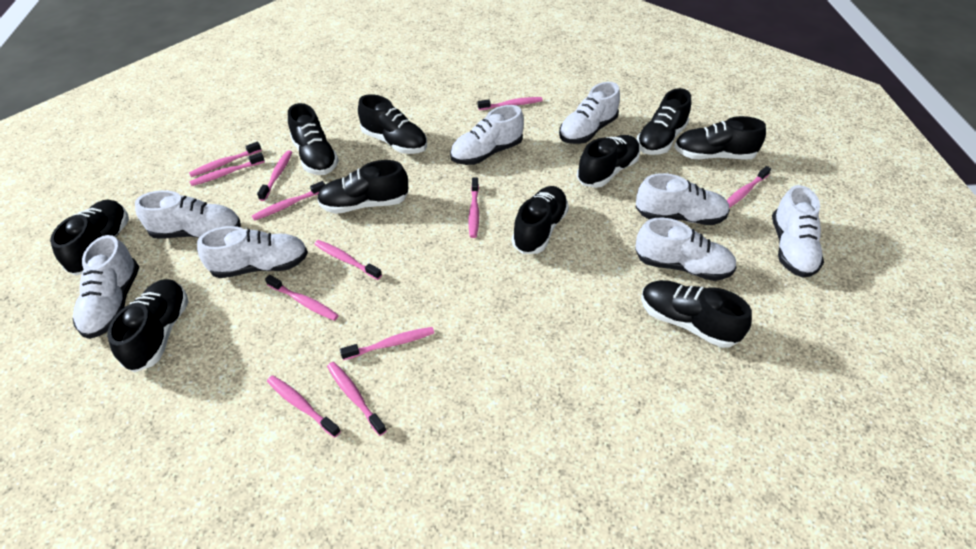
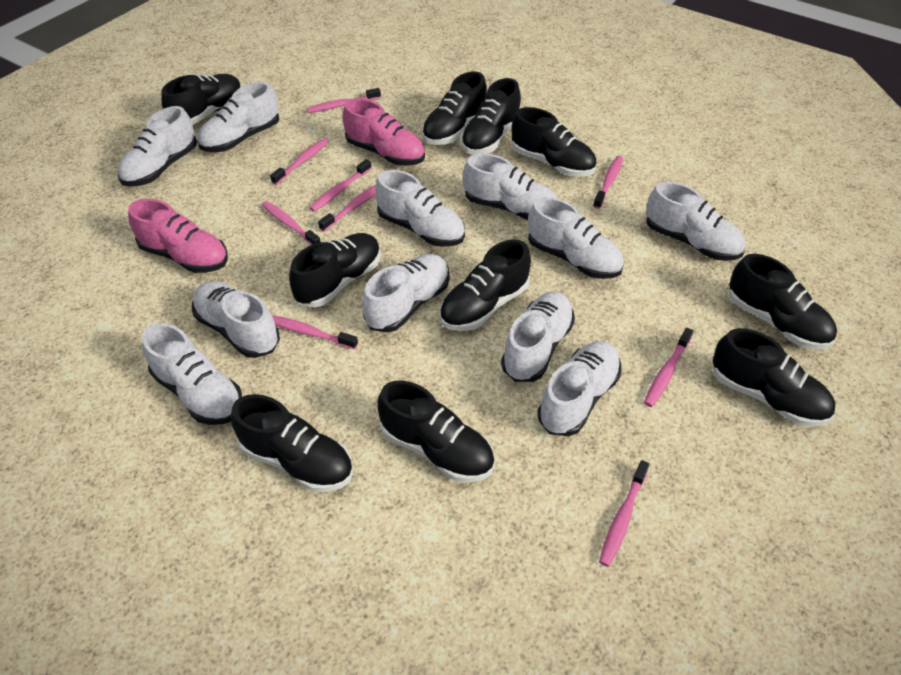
pink shoe: none = 0 -> [128,199,228,273] [343,99,425,166] = 2
pink toothbrush: [189,142,262,177] [190,153,265,186] [252,181,325,221] [257,150,292,201] [265,275,339,321] [267,375,341,438] [314,240,382,280] [327,362,387,436] [340,327,434,360] [469,178,479,238] [478,97,543,110] [727,166,771,208] = 12 -> [262,201,321,245] [270,138,329,185] [272,315,358,350] [307,88,381,113] [309,159,371,212] [318,185,376,232] [593,156,623,209] [599,460,649,567] [644,328,693,407] = 9
white shoe: [73,235,139,339] [135,190,241,239] [197,226,308,278] [450,105,524,165] [559,82,620,144] [635,218,737,281] [636,173,730,225] [772,185,824,278] = 8 -> [118,106,197,186] [142,323,242,425] [192,281,280,358] [197,82,279,152] [362,254,449,332] [375,170,465,247] [463,153,558,220] [501,292,575,382] [528,197,624,279] [537,341,621,436] [646,182,746,261] = 11

